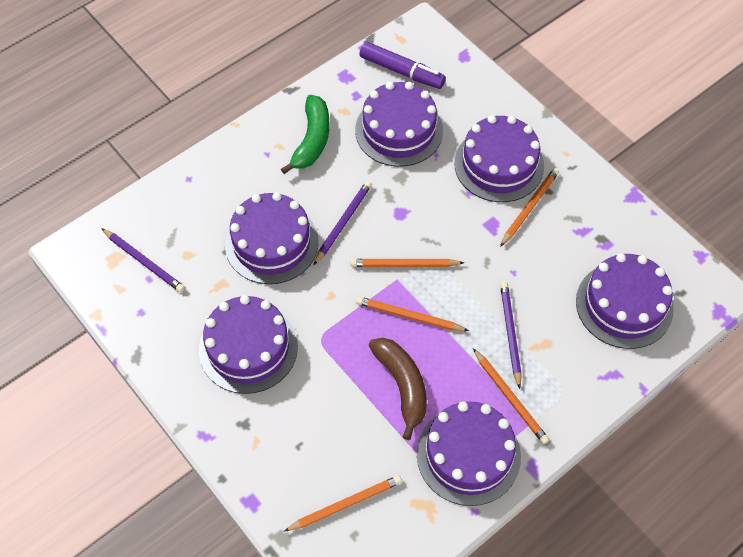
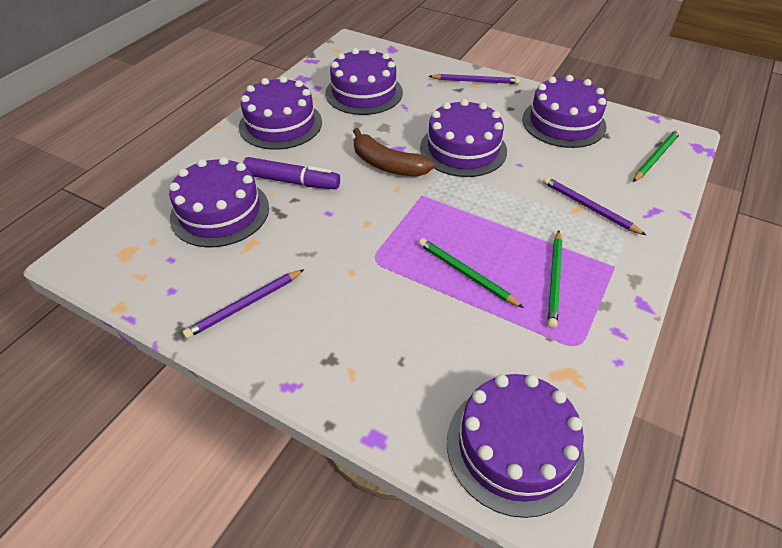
green banana: [281,95,329,174] = 1 -> none = 0
green pencil: none = 0 -> [419,238,524,308] [548,230,562,328] [633,129,680,182] = 3
orange pencil: [283,475,402,532] [350,259,464,267] [356,297,469,331] [473,348,549,444] [500,168,559,247] = 5 -> none = 0

